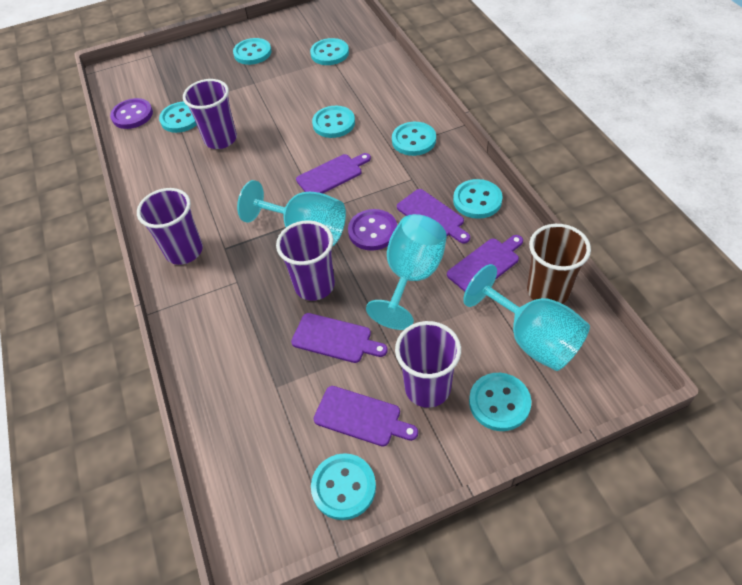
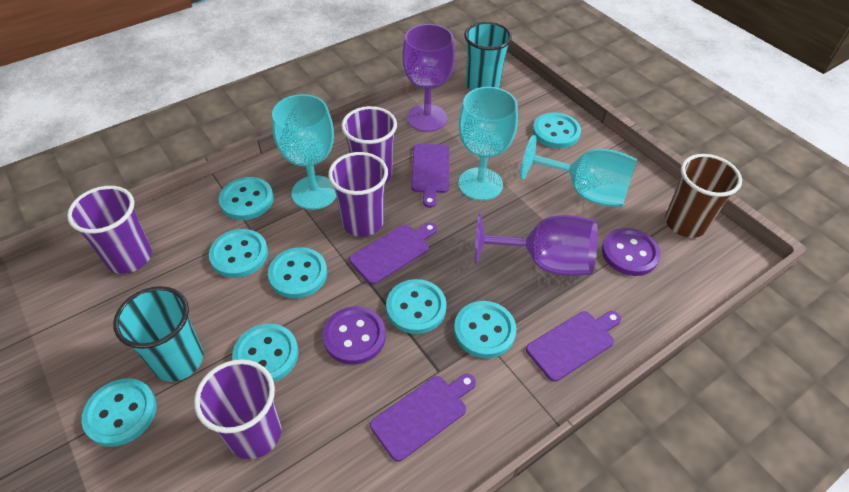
purple cutting board: [291,313,388,363] [296,153,371,194] [314,386,418,446] [397,189,470,243] [447,235,523,292] = 5 -> [349,223,437,284] [370,374,476,462] [411,144,449,208] [526,311,621,382] = 4
purple goblet: none = 0 -> [402,24,455,132] [475,214,598,276] = 2
turquoise cup: none = 0 -> [113,286,203,382] [464,22,512,91] = 2

